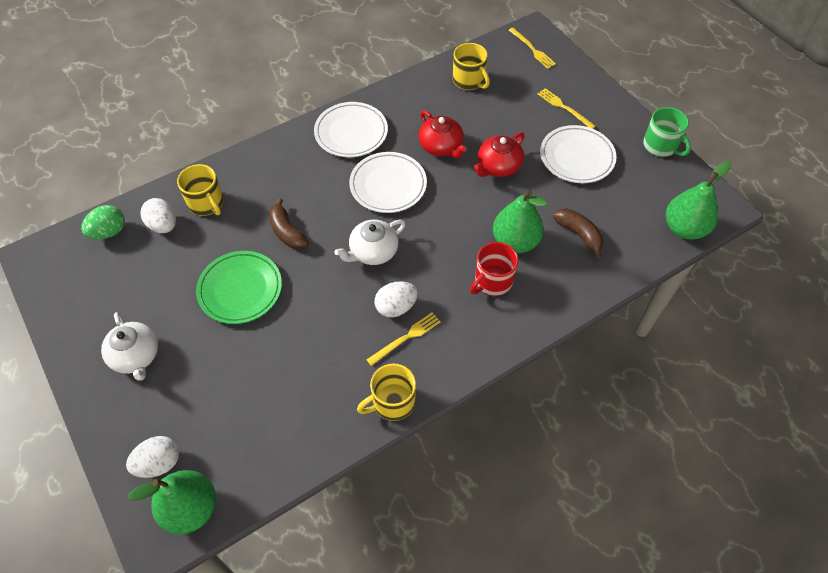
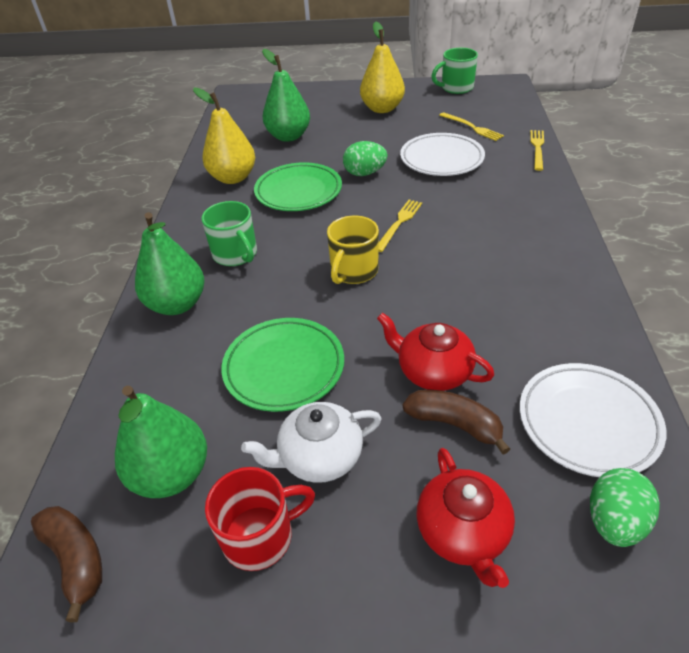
green egg: [81,205,125,239] = 1 -> [343,141,387,176] [590,468,660,547] = 2
green mug: [643,107,691,157] = 1 -> [201,201,257,266] [431,48,478,94] = 2
green plate: [196,251,282,324] = 1 -> [221,318,344,412] [254,162,342,211] = 2
white egg: [126,436,179,478] [140,198,176,233] [375,281,418,317] = 3 -> none = 0
white plate: [314,102,388,157] [349,152,427,213] [540,125,616,183] = 3 -> [400,133,485,176] [520,363,666,477] = 2
white teapot: [101,312,158,381] [334,219,406,265] = 2 -> [241,402,382,483] = 1
yellow mug: [177,164,224,216] [357,364,416,421] [453,43,490,90] = 3 -> [327,215,379,284] = 1
yellow pear: none = 0 -> [193,88,255,184] [360,22,405,113] = 2

